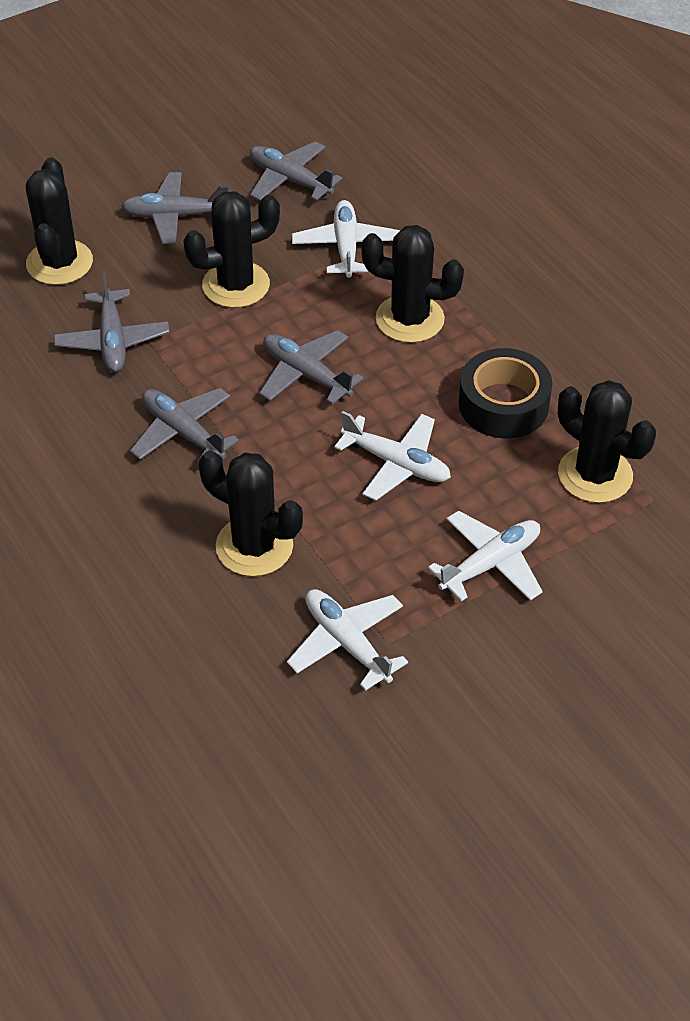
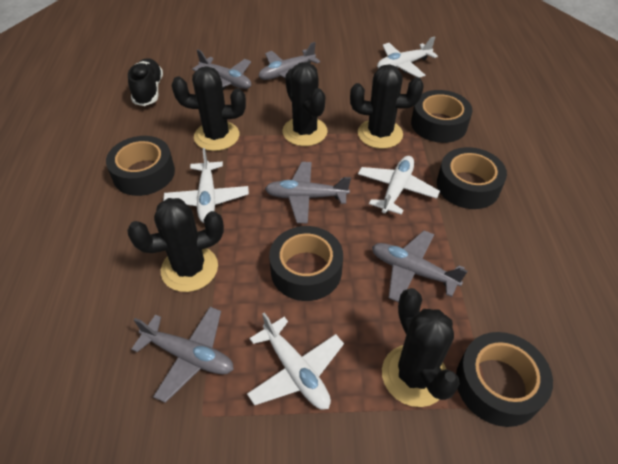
black shoe: none = 0 -> [128,58,163,106] = 1
black tape: [459,348,552,438] = 1 -> [106,136,175,196] [269,226,343,301] [411,90,472,143] [437,147,507,209] [456,332,553,427] = 5

